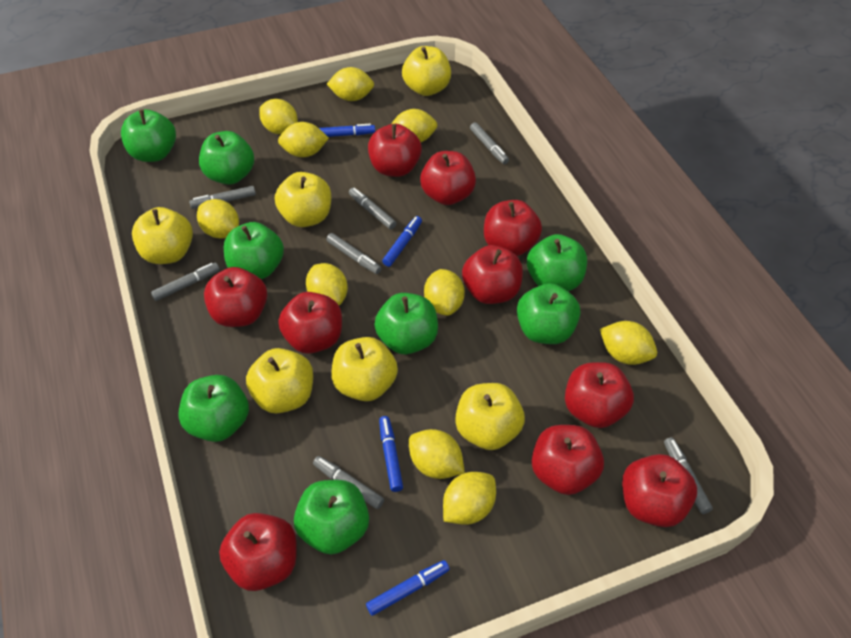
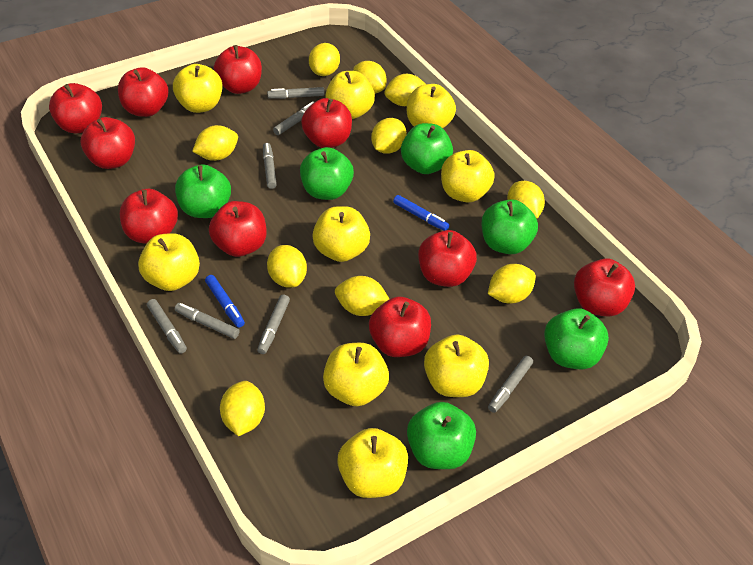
blue marker: [319,124,375,137] [366,560,450,616] [379,416,403,492] [382,216,422,267] = 4 -> [205,275,245,328] [393,195,449,231] = 2
green apple: [121,109,176,162] [178,375,249,442] [199,131,254,185] [224,222,284,279] [294,480,369,554] [374,293,438,354] [517,283,581,344] [527,234,587,291] = 8 -> [175,164,231,218] [300,147,354,200] [401,123,453,174] [407,402,476,469] [481,199,538,254] [544,308,609,370] = 6
yellow apple: [132,207,193,264] [246,348,313,413] [275,172,331,227] [331,337,398,401] [402,46,451,96] [455,383,525,450] = 6 -> [138,233,200,291] [173,64,222,113] [312,206,370,262] [323,343,389,406] [325,71,375,119] [337,428,408,498] [407,84,456,128] [424,334,489,397] [441,150,495,202] = 9

